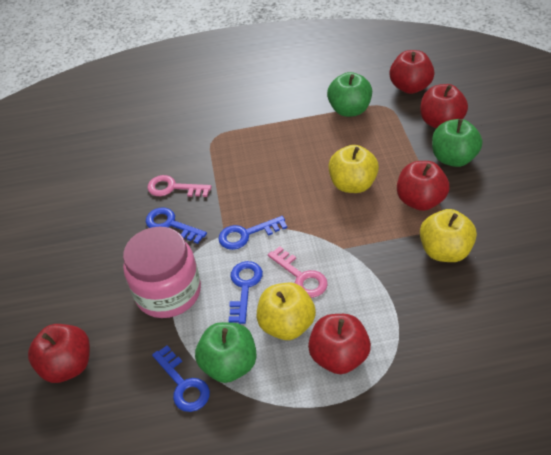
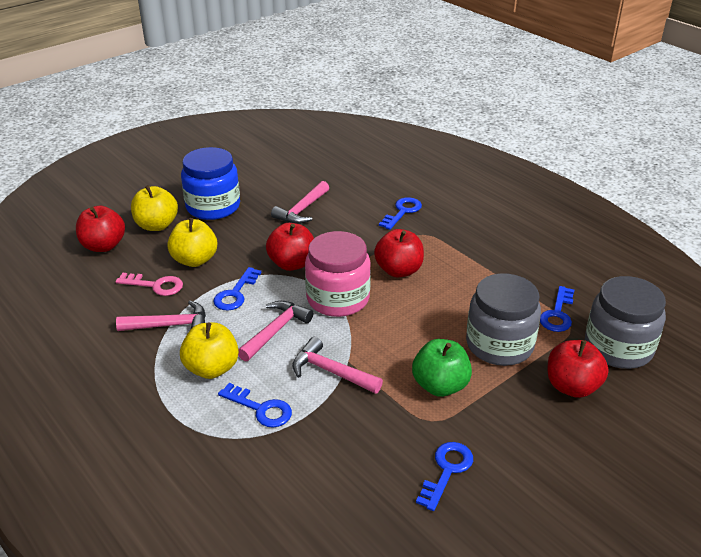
blue jar: none = 0 -> [181,147,240,220] = 1
blue key: [146,207,207,244] [152,345,210,412] [218,216,287,250] [228,261,263,324] = 4 -> [213,267,261,311] [218,383,292,428] [379,197,422,230] [416,442,473,511] [540,286,574,332] = 5
green apple: [195,322,257,383] [327,72,372,117] [432,119,482,167] = 3 -> [412,339,472,397] = 1
grey jar: none = 0 -> [466,273,541,366] [585,276,666,369] = 2
pink hammer: none = 0 -> [116,301,206,331] [238,301,313,362] [271,181,329,224] [292,337,383,394] = 4
pink key: [147,175,212,197] [268,246,328,298] = 2 -> [116,273,183,296] = 1
red apple: [28,324,90,383] [308,314,371,374] [390,50,435,94] [397,161,450,211] [420,84,468,128] = 5 -> [76,206,125,252] [266,223,314,271] [374,229,424,278] [547,340,609,398] = 4

